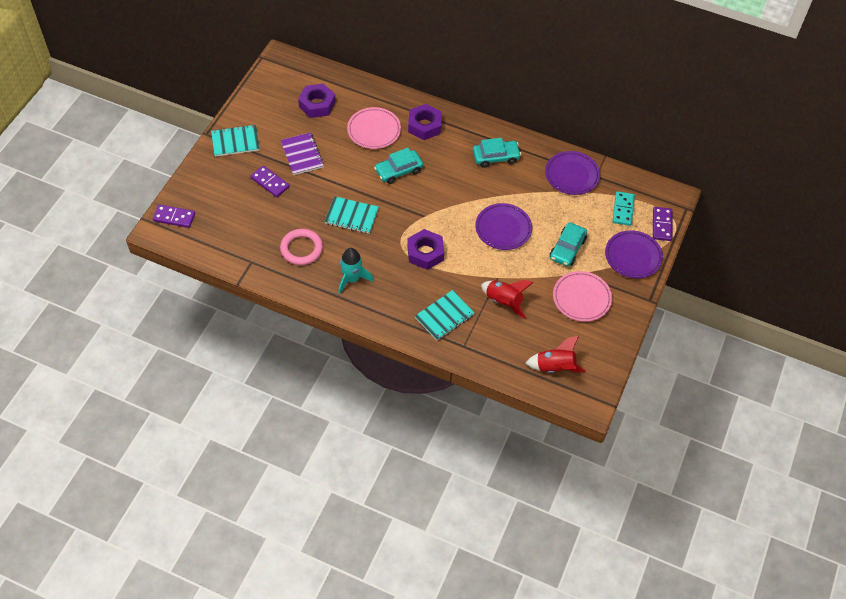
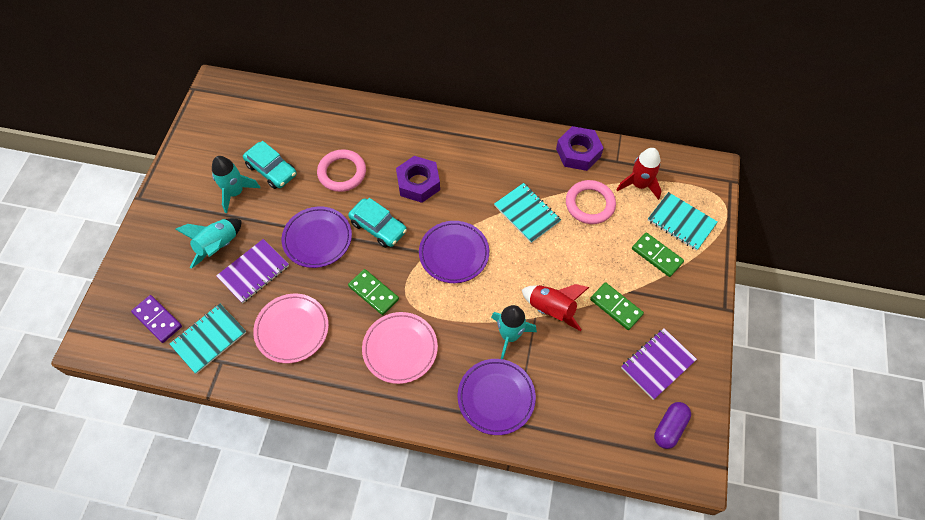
green domino: none = 0 -> [348,269,399,315] [590,282,644,330] [632,233,684,277] = 3
pink ring: [280,229,323,265] = 1 -> [317,149,366,192] [566,180,616,224] = 2
purple capsule: none = 0 -> [654,402,691,449] = 1
purple domino: [153,204,195,228] [250,165,290,197] [653,207,672,241] = 3 -> [131,295,182,343] = 1
purple notebook: [280,132,324,175] = 1 -> [216,239,289,303] [621,328,697,400] = 2
purple nut: [298,83,336,118] [407,229,444,270] [408,104,442,140] = 3 -> [396,156,440,203] [556,126,603,171] = 2
turquoise car: [374,148,423,184] [473,138,521,168] [550,223,587,267] = 3 -> [243,141,297,189] [348,198,407,248] = 2
turquoise domino: [613,191,635,226] = 1 -> none = 0
turquoise rocket: [338,248,374,294] = 1 -> [175,218,242,269] [212,156,260,213] [491,305,537,359] = 3

